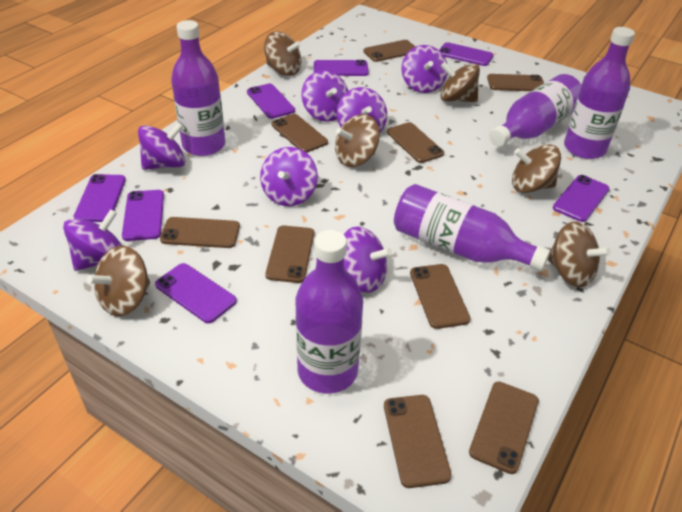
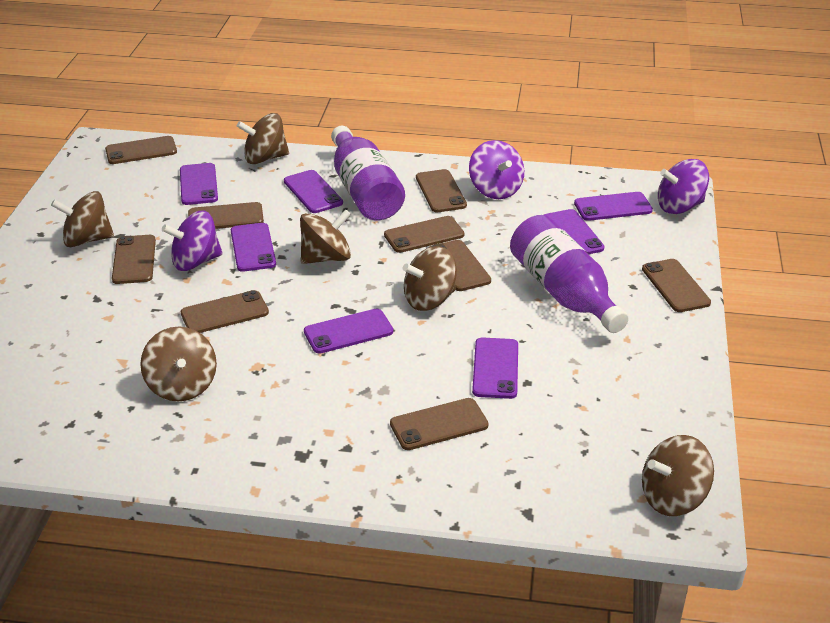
purple bottle: [171,20,225,156] [295,230,363,394] [394,184,550,271] [490,74,582,147] [564,27,635,159] = 5 -> [331,126,405,220] [510,215,629,333] = 2
purple spinning top: [63,209,122,271] [138,122,186,170] [260,147,318,206] [301,71,348,122] [337,87,387,132] [343,227,392,293] [402,45,448,93] = 7 -> [162,211,223,271] [469,140,524,199] [658,159,709,214] = 3

